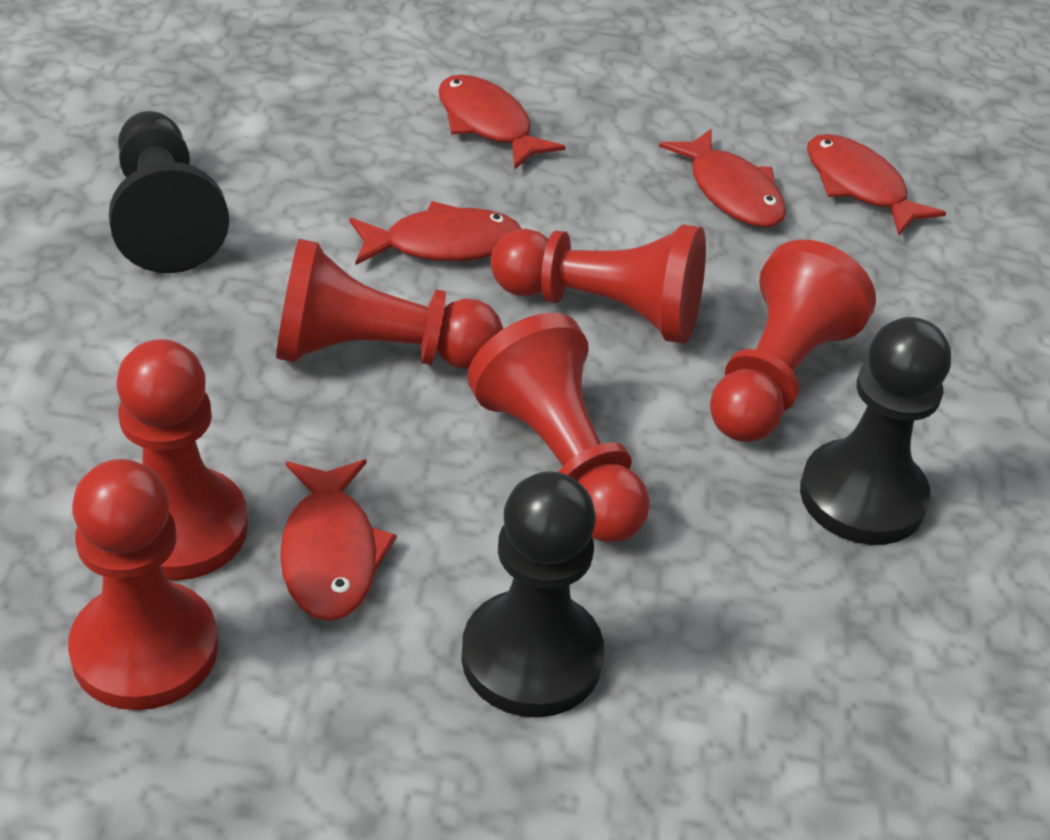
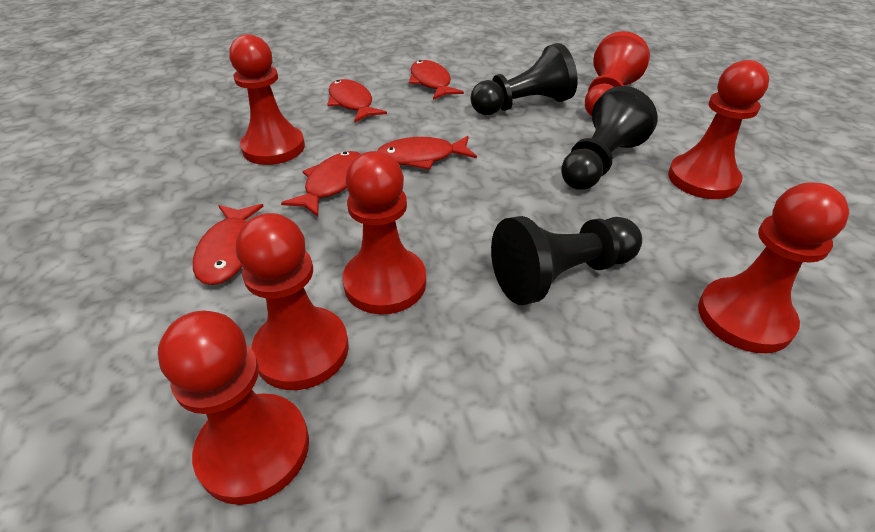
red pawn: [68,459,218,710] [116,339,248,581] [276,239,503,370] [467,313,650,543] [490,224,706,343] [710,240,876,442] = 6 -> [158,311,309,505] [229,34,305,165] [236,213,349,390] [342,151,426,314] [585,31,650,116] [668,60,769,199] [698,182,849,353] = 7

